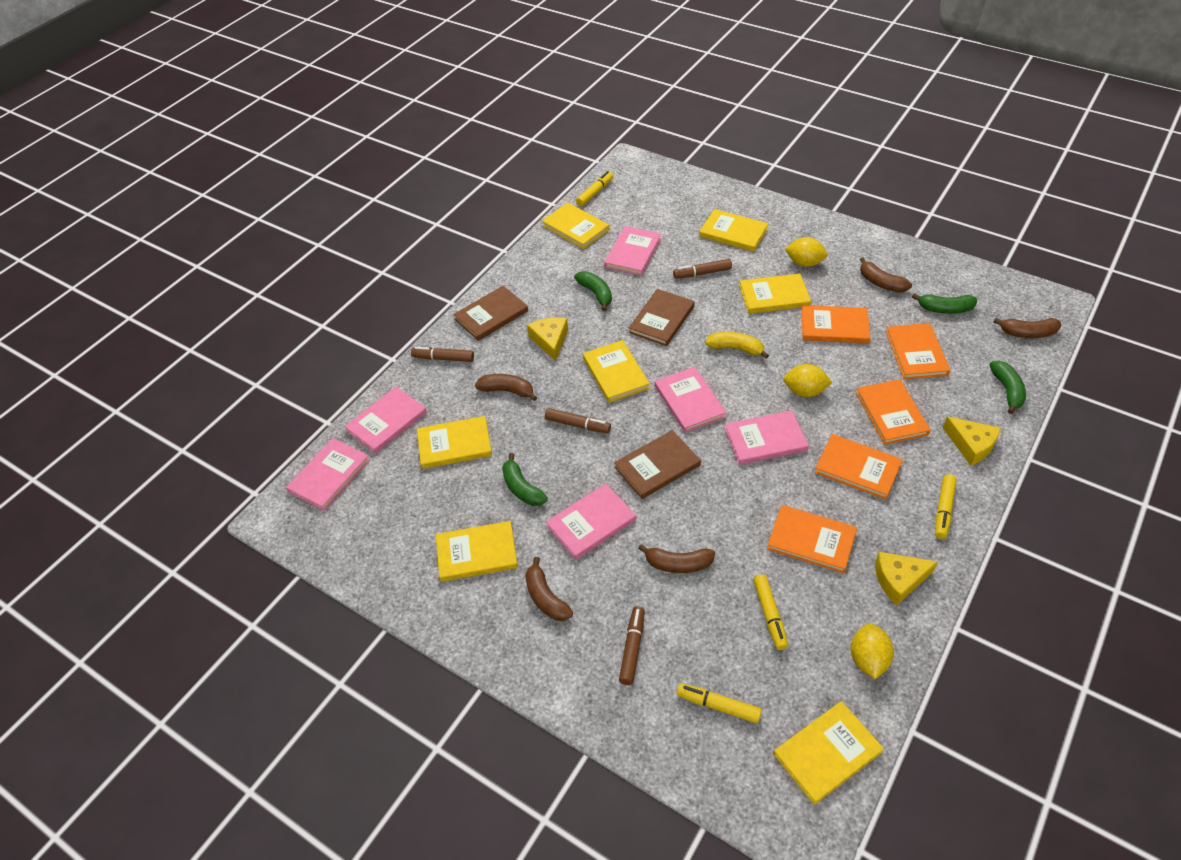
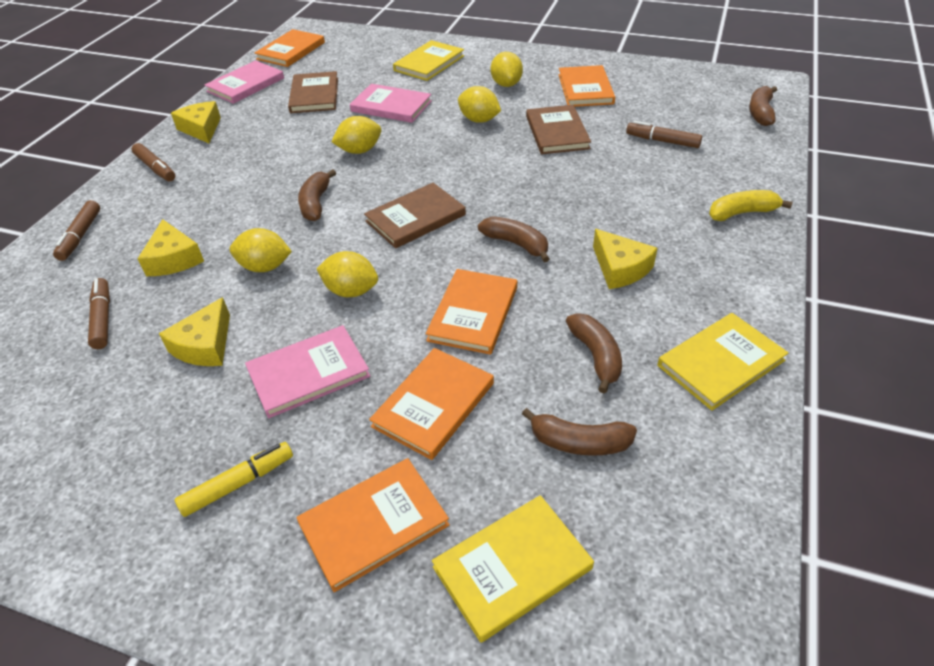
green banana: [502,453,548,506] [574,271,612,311] [912,293,977,314] [990,361,1026,414] = 4 -> none = 0
pink book: [286,438,370,511] [345,387,427,454] [546,484,636,560] [604,226,661,276] [655,367,727,433] [725,410,809,465] = 6 -> [205,60,284,104] [245,325,370,418] [350,84,432,123] = 3
yellow book: [417,416,492,469] [436,521,518,582] [542,203,609,249] [583,340,650,403] [699,209,768,252] [739,273,811,314] [773,701,884,805] = 7 -> [393,40,464,81] [432,495,594,643] [657,313,788,411] = 3
yellow cheese: [527,317,568,361] [875,552,938,605] [943,416,1001,466] = 3 -> [138,219,204,276] [159,297,230,366] [171,101,221,143] [593,229,658,289] = 4
yellow lemon: [783,364,832,397] [785,237,827,267] [851,623,894,679] = 3 -> [229,228,292,272] [317,251,378,297] [331,116,381,154] [458,86,501,123] [491,52,523,87] = 5
yellow marker: [576,171,613,206] [677,683,762,723] [753,574,788,650] [935,474,957,539] = 4 -> [175,442,293,517] = 1

